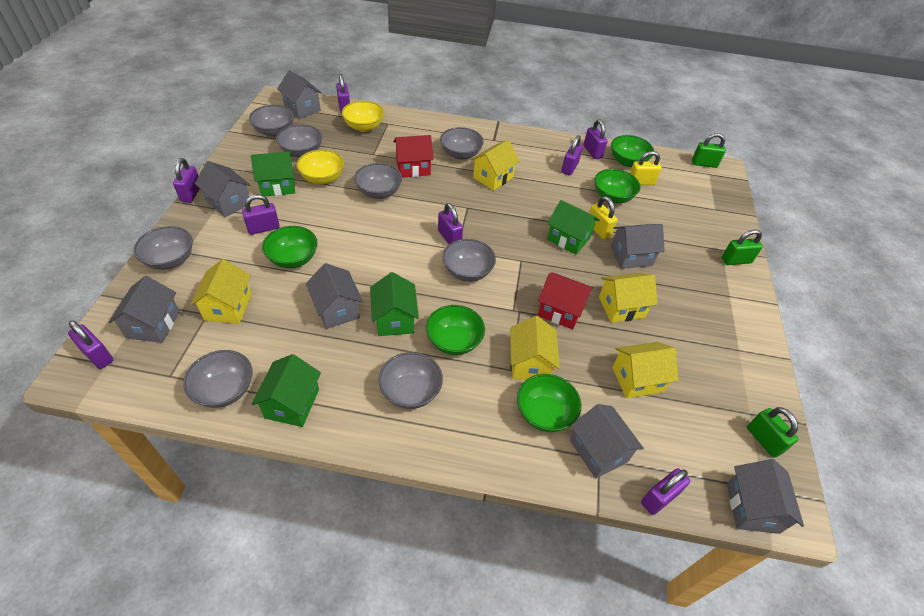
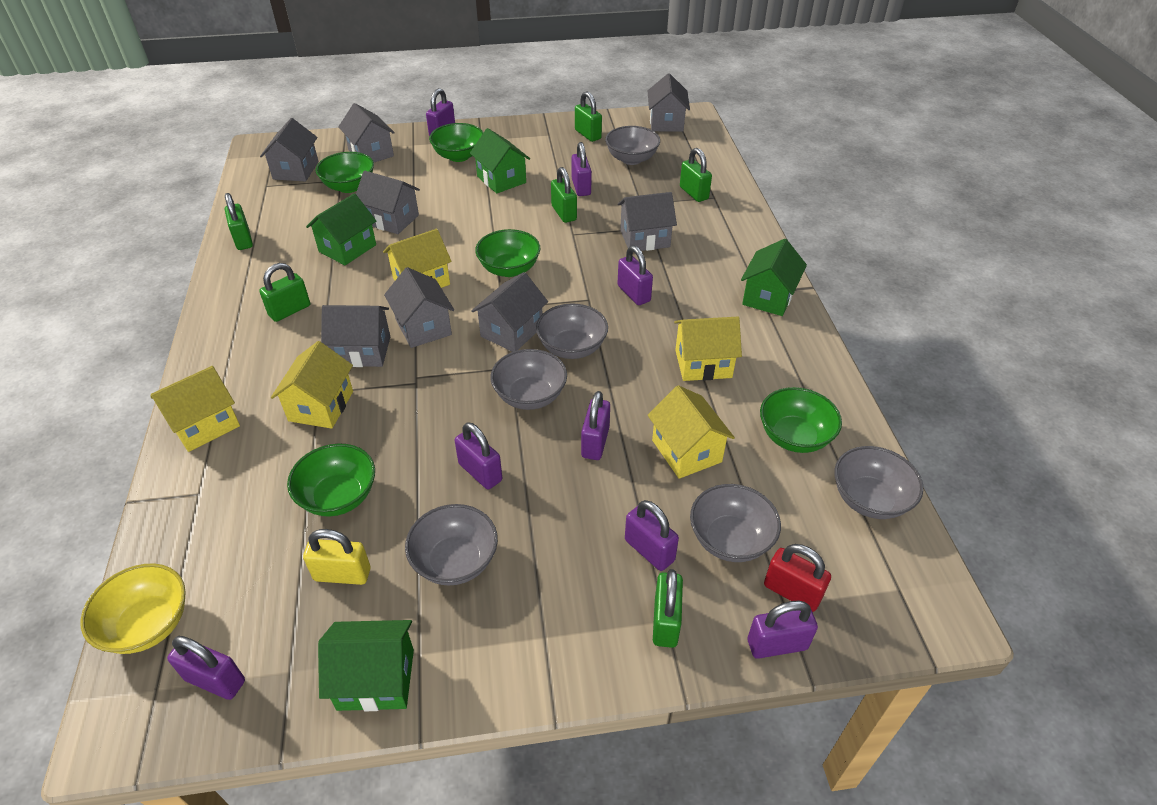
green padlock: [692,133,726,168] [722,229,763,265] [747,407,799,458] = 3 -> [225,193,253,250] [259,263,310,322] [551,167,577,223] [575,91,602,142] [653,569,683,648] [680,148,712,202] = 6
grey bowl: [133,226,193,270] [183,350,252,408] [249,105,294,137] [276,125,322,158] [354,163,402,199] [378,352,443,409] [440,127,484,160] [443,239,496,282] = 8 -> [405,504,498,586] [490,349,567,410] [536,303,608,359] [605,126,660,165] [690,484,781,562] [834,446,924,519] = 6
grey house: [108,276,180,343] [195,161,251,217] [277,70,322,119] [306,263,363,329] [570,404,644,479] [611,224,665,269] [727,459,804,534] = 7 -> [260,118,319,182] [321,305,390,367] [338,103,395,162] [356,171,420,234] [384,267,454,348] [471,272,548,352] [618,192,677,251] [648,73,690,132] = 8
red house: [394,135,434,178] [538,272,593,330] = 2 -> none = 0
red padlock: none = 0 -> [764,544,831,612] = 1
yellow bowl: [296,149,344,184] [342,101,384,132] = 2 -> [80,564,186,654] = 1
yellow padlock: [589,196,618,239] [630,151,662,185] = 2 -> [303,529,371,585] = 1

